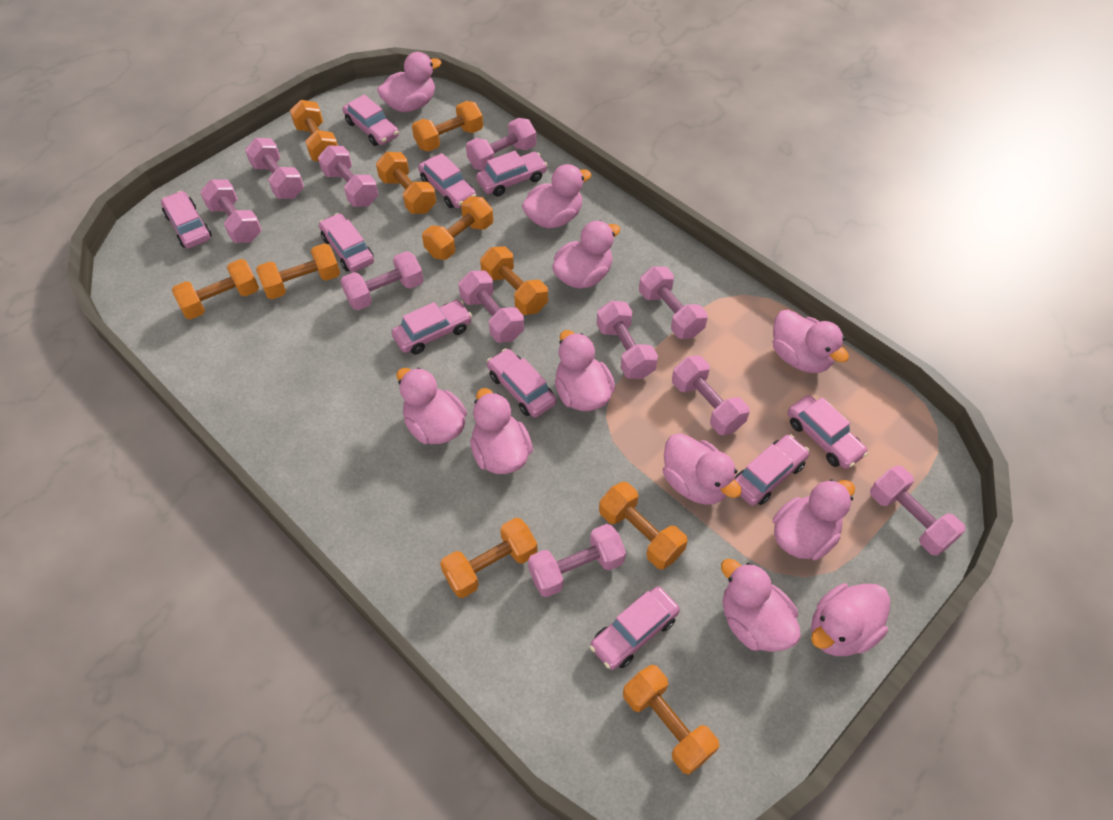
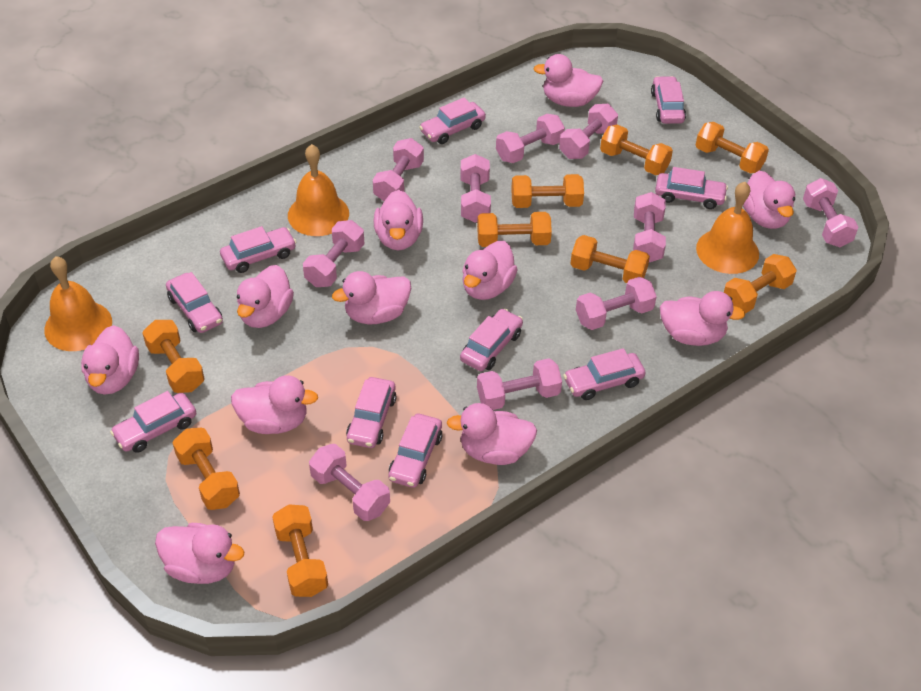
orange bell: none = 0 -> [44,256,112,351] [288,144,349,236] [696,182,759,274] = 3
orange dumbbell: [172,259,259,319] [256,243,340,299] [290,100,338,161] [376,152,436,214] [412,101,483,152] [422,196,493,260] [440,518,538,598] [480,246,548,315] [599,482,688,570] [623,665,719,775] = 10 -> [142,320,205,393] [173,428,240,510] [272,504,328,597] [477,212,552,247] [511,174,584,208] [570,235,650,283] [600,125,673,175] [696,122,769,174] [724,254,797,314] = 9
pink dumbbell: [200,179,262,243] [245,138,304,199] [318,145,378,207] [340,251,424,310] [459,270,524,343] [466,118,536,171] [528,524,626,597] [597,301,658,379] [639,266,708,339] [672,355,750,435] [870,466,966,556] = 11 -> [303,220,365,287] [309,444,390,521] [373,138,424,201] [461,154,491,223] [477,358,562,410] [496,114,565,163] [559,104,618,159] [576,277,657,330] [633,192,666,262] [803,178,858,247] = 10

